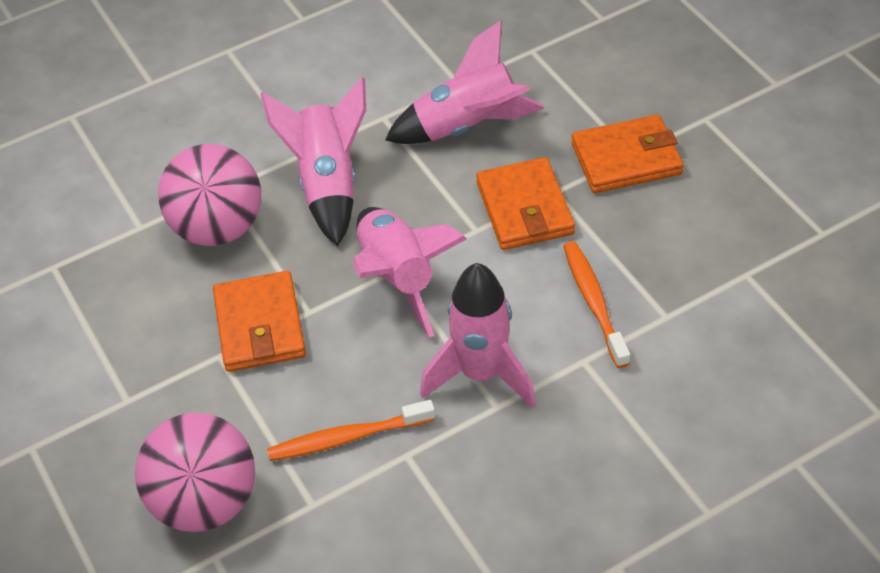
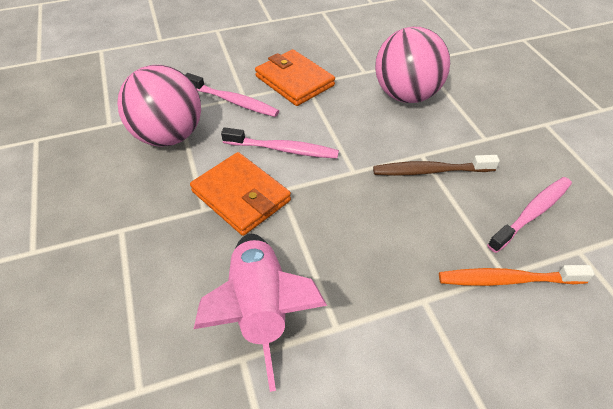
brown toothbrush: none = 0 -> [373,155,500,176] = 1
orange toothbrush: [267,400,435,461] [564,241,630,368] = 2 -> [439,265,594,286] = 1
orange wallet: [213,271,306,372] [476,157,575,250] [571,115,684,193] = 3 -> [190,152,291,236] [255,49,335,106] = 2
pink rocket: [260,77,366,246] [353,207,467,337] [385,20,544,144] [420,263,536,408] = 4 -> [194,234,327,392] = 1
pink toothbrush: none = 0 -> [185,73,279,117] [221,127,339,159] [487,177,572,253] = 3

